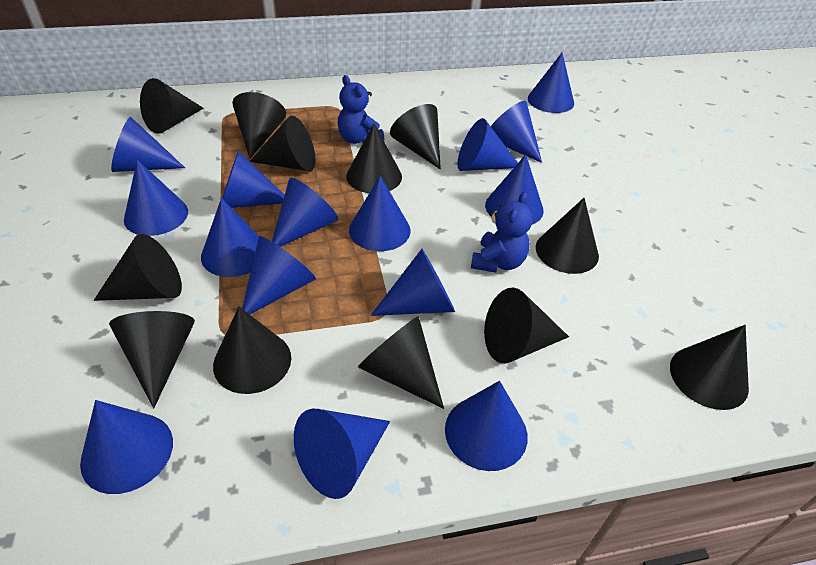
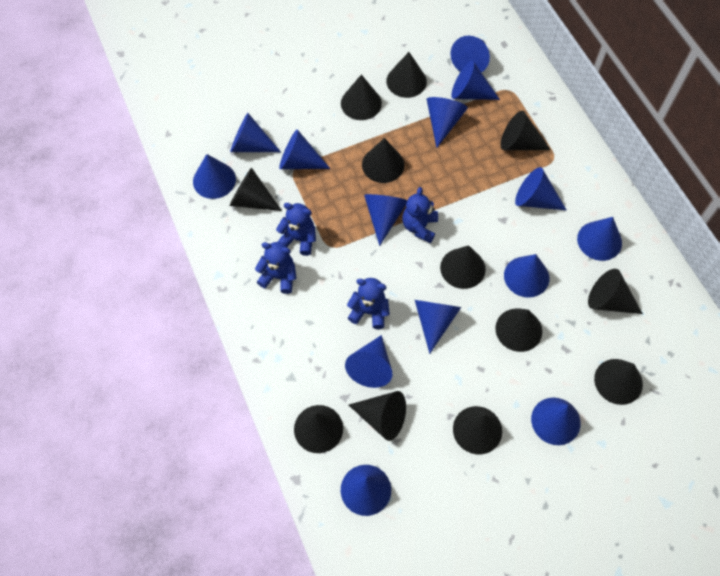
blue cone: [80,400,173,494] [111,117,185,172] [124,160,188,236] [201,198,259,277] [222,151,284,208] [242,236,316,314] [272,178,339,247] [294,408,390,499] [349,176,410,251] [371,249,455,316] [445,381,528,471] [457,118,518,171] [485,154,544,225] [491,101,542,163] [528,53,574,113] = 15 -> [193,154,236,199] [230,113,281,152] [279,129,330,169] [341,465,391,516] [345,335,393,388] [364,194,407,246] [415,300,461,354] [427,97,468,148] [451,36,490,73] [451,61,500,100] [504,254,549,298] [515,167,567,211] [531,398,580,445] [577,217,622,261] = 14
blue teddy bear: [338,75,384,144] [471,192,533,273] = 2 -> [255,242,297,294] [276,203,316,256] [347,278,390,329] [402,187,438,243] = 4

